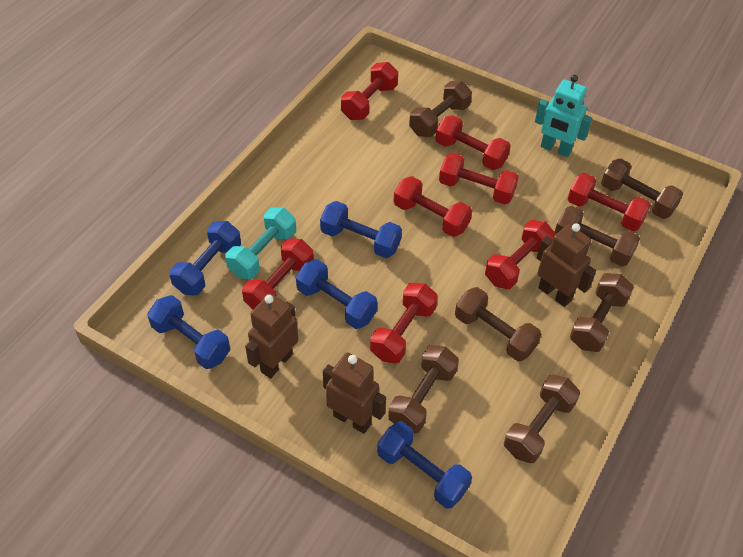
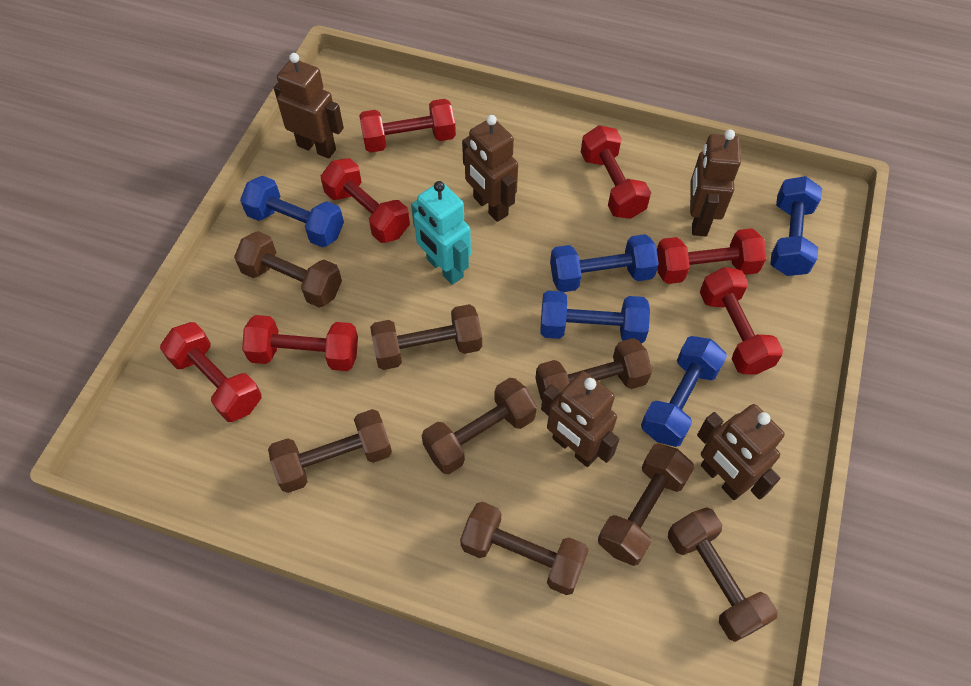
brown dumbbell: [388,345,459,433] [409,81,472,137] [455,287,541,361] [504,374,580,463] [555,206,640,266] [570,273,634,352] [601,159,683,219] = 7 -> [234,231,342,308] [268,409,392,493] [370,304,482,370] [422,378,537,474] [460,502,589,595] [535,338,652,400] [598,443,694,566] [668,507,778,642] = 8
brown robot: [245,294,298,378] [323,352,386,434] [537,223,596,307] = 3 -> [274,53,344,159] [462,115,518,222] [541,371,619,467] [690,130,741,237] [697,404,785,500] = 5
red dumbbell: [242,238,314,309] [341,62,398,120] [370,283,438,363] [393,176,472,237] [435,115,511,170] [439,153,519,204] [485,220,556,289] [568,173,651,231] = 8 -> [160,322,262,422] [242,315,358,371] [321,158,410,243] [359,99,456,153] [581,125,651,219] [657,228,766,284] [700,267,783,375] = 7
turquoise dumbbell: [225,207,296,279] = 1 -> none = 0

